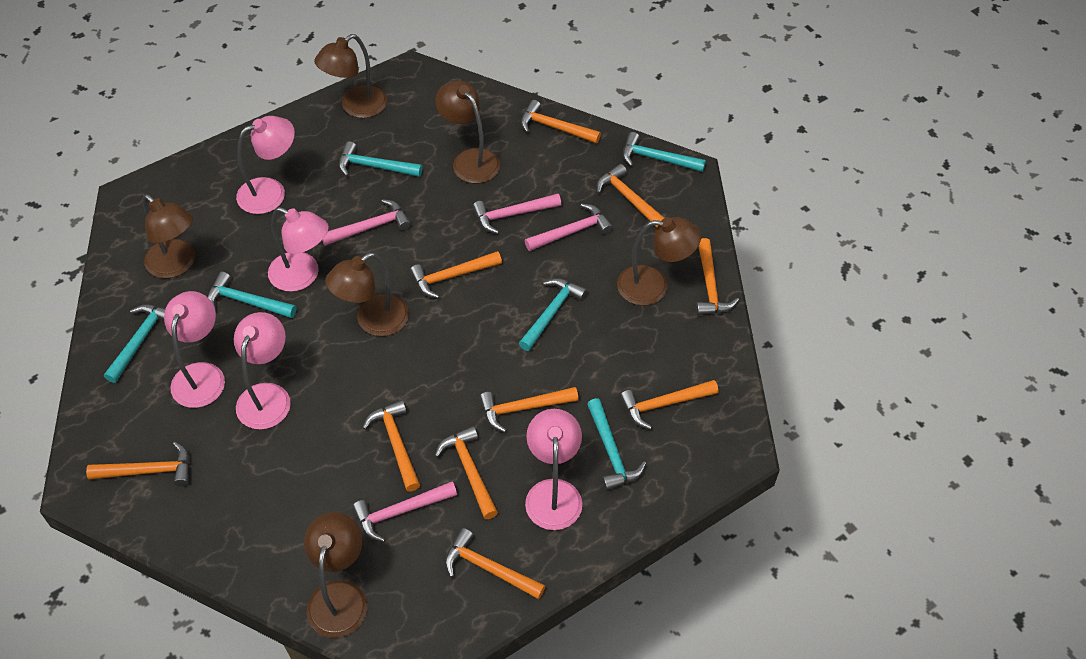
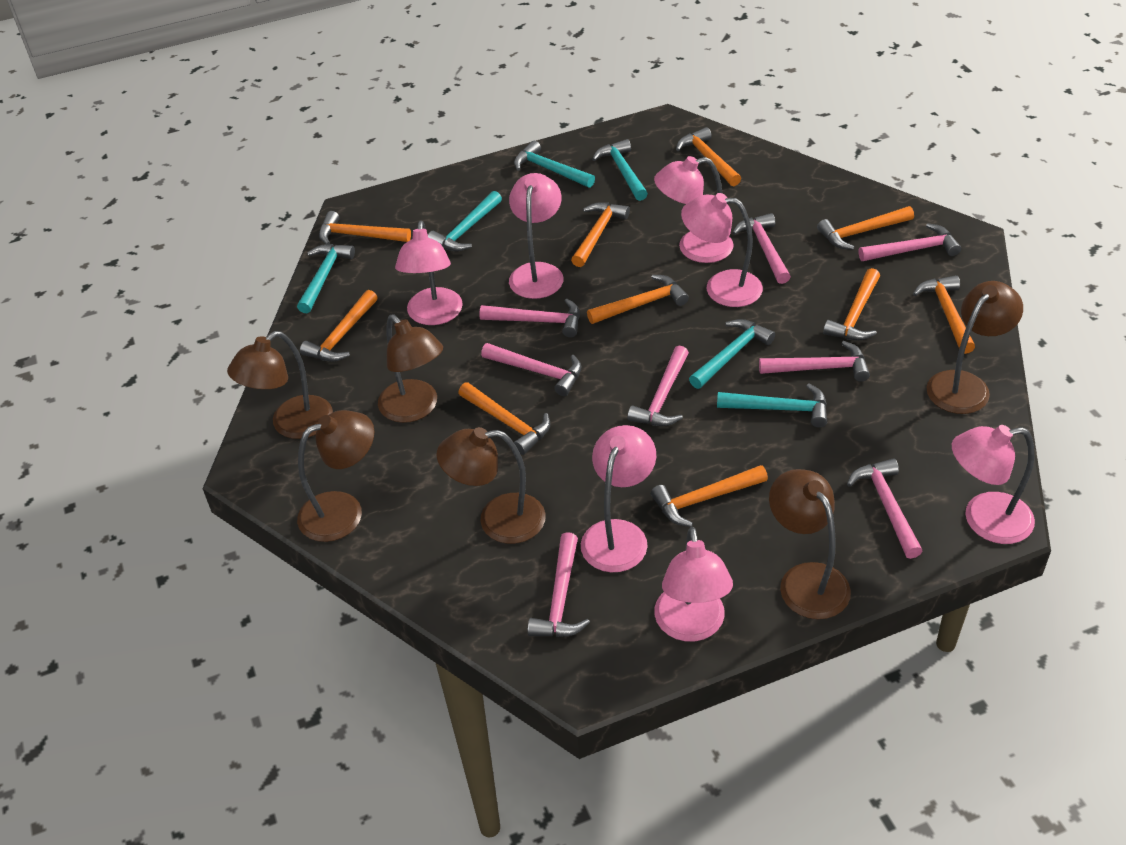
pink hammer: [322,199,411,246] [352,482,457,542] [472,194,561,234] [525,203,613,251] = 4 -> [479,299,580,338] [481,343,581,396] [528,532,590,637] [627,346,689,426] [733,213,791,284] [759,341,870,382] [847,458,923,559] [859,223,961,261] = 8
pink lamp: [164,291,225,408] [234,312,291,429] [236,116,295,214] [268,207,329,292] [525,409,582,530] = 5 -> [395,221,463,325] [509,173,563,299] [581,425,656,572] [654,156,734,263] [654,527,733,642] [681,193,763,307] [952,425,1035,544] = 7

